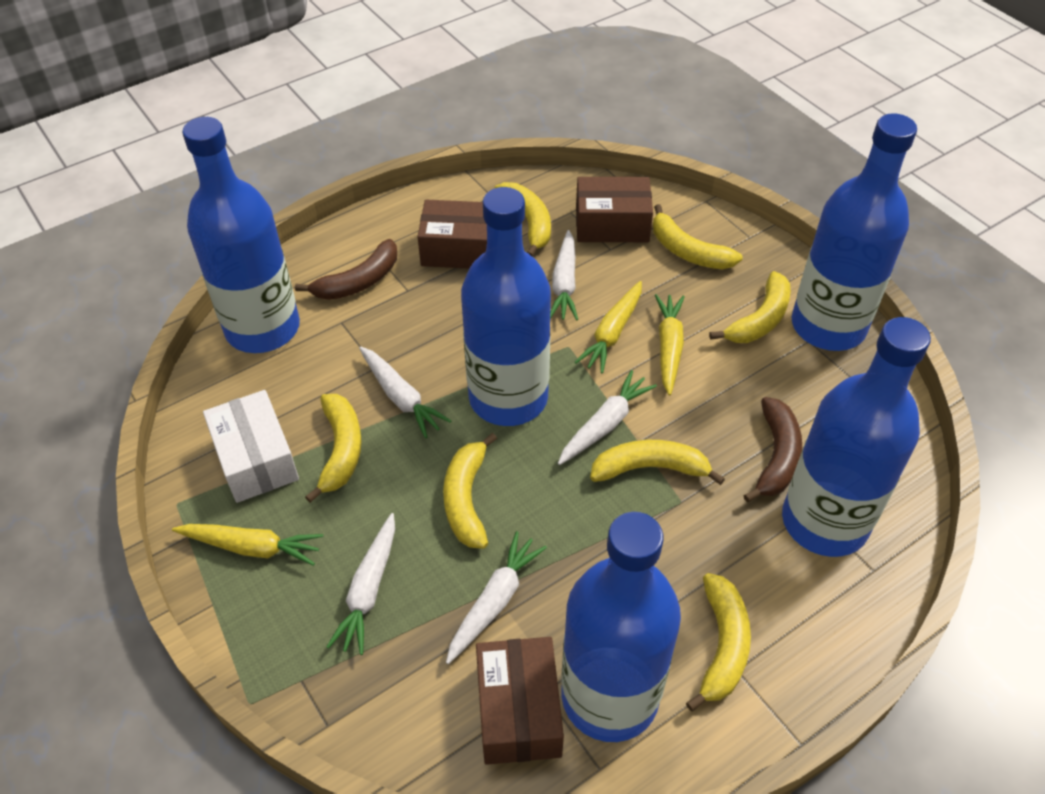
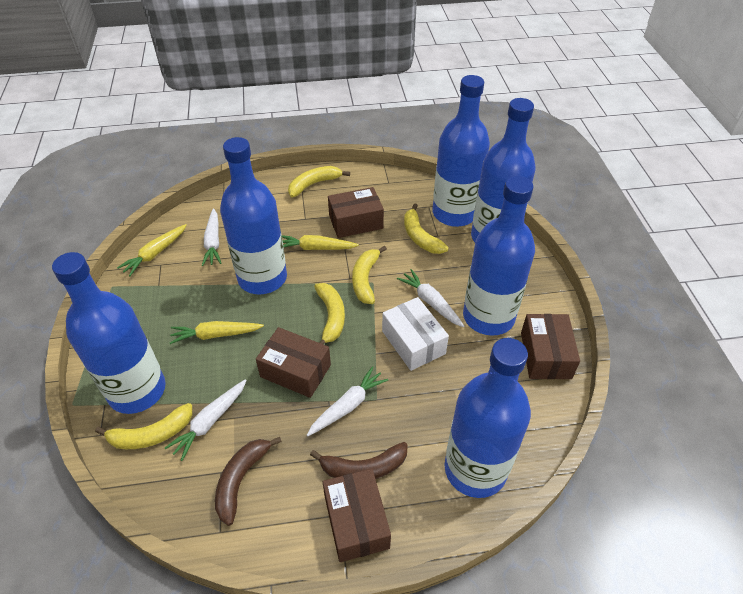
blue bottle: [182,117,300,353] [461,187,551,426] [561,512,681,742] [782,317,931,557] [791,113,917,351] = 5 -> [52,252,166,414] [220,137,287,294] [433,75,490,227] [444,338,531,498] [463,176,535,336] [471,98,536,242] = 6
brown box: [417,200,487,269] [476,637,564,765] [576,177,653,242] = 3 -> [256,327,331,398] [323,469,391,562] [328,187,384,238] [521,314,580,379] = 4
white carrot: [326,513,395,655] [359,346,451,438] [446,531,547,664] [550,230,578,321] [558,370,657,465] = 5 -> [165,379,247,461] [202,208,222,266] [307,366,388,436] [397,269,464,327] = 4
yellow banana: [305,394,362,503] [443,433,497,549] [495,182,551,257] [590,440,725,485] [653,204,743,269] [686,573,751,711] [709,271,791,343] = 7 -> [95,403,192,449] [288,166,350,197] [314,283,345,345] [352,246,387,304] [404,203,449,254] = 5

